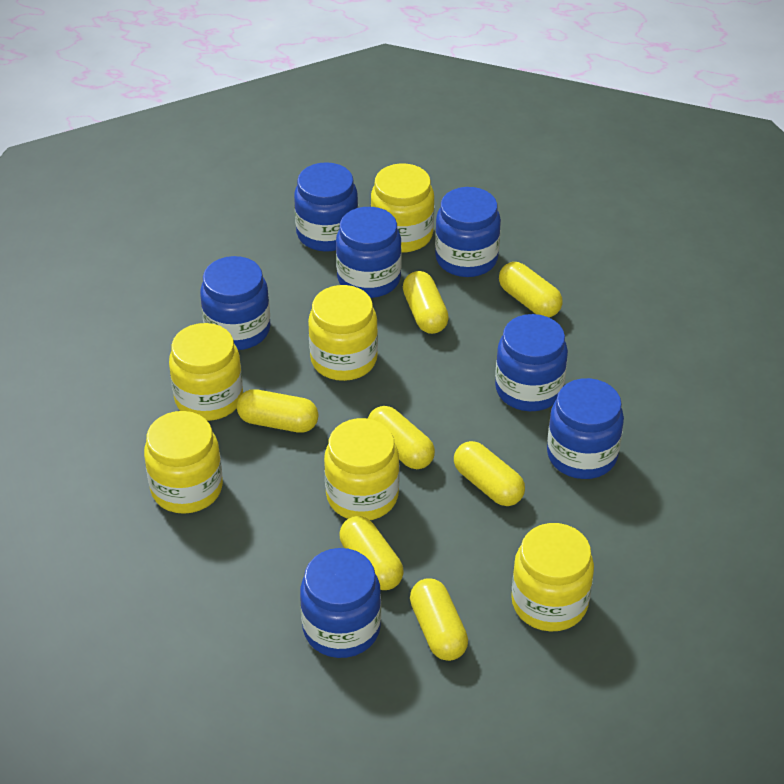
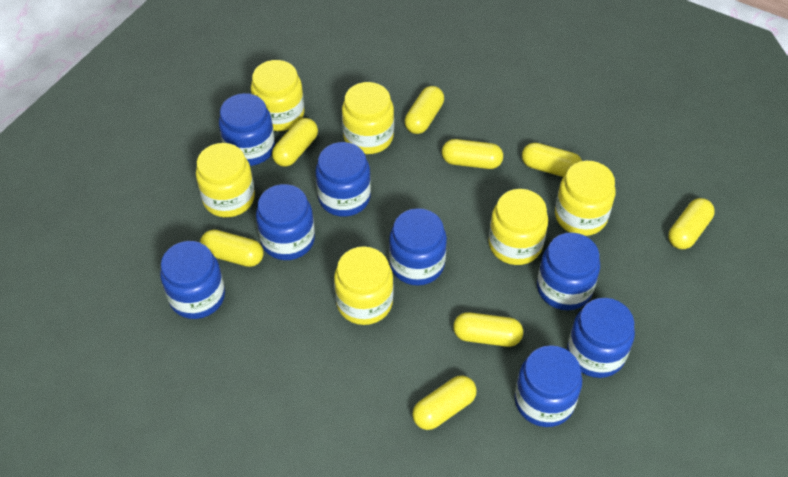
blue jar: [200,256,271,350] [294,162,358,252] [300,548,381,658] [336,207,402,298] [435,187,501,277] [495,314,568,411] [547,378,624,479] = 7 -> [160,241,225,319] [219,93,275,166] [256,184,315,260] [315,142,371,217] [389,208,447,286] [515,345,582,427] [537,232,600,310] [567,298,635,378] = 8
yellow capsule: [237,389,318,433] [340,516,404,590] [368,406,435,469] [403,271,449,334] [410,578,468,661] [454,441,525,506] [499,262,562,317] = 7 -> [200,230,264,267] [272,118,318,167] [405,86,444,134] [412,375,477,430] [442,139,503,169] [453,312,523,347] [522,143,582,177] [669,198,715,249] = 8

